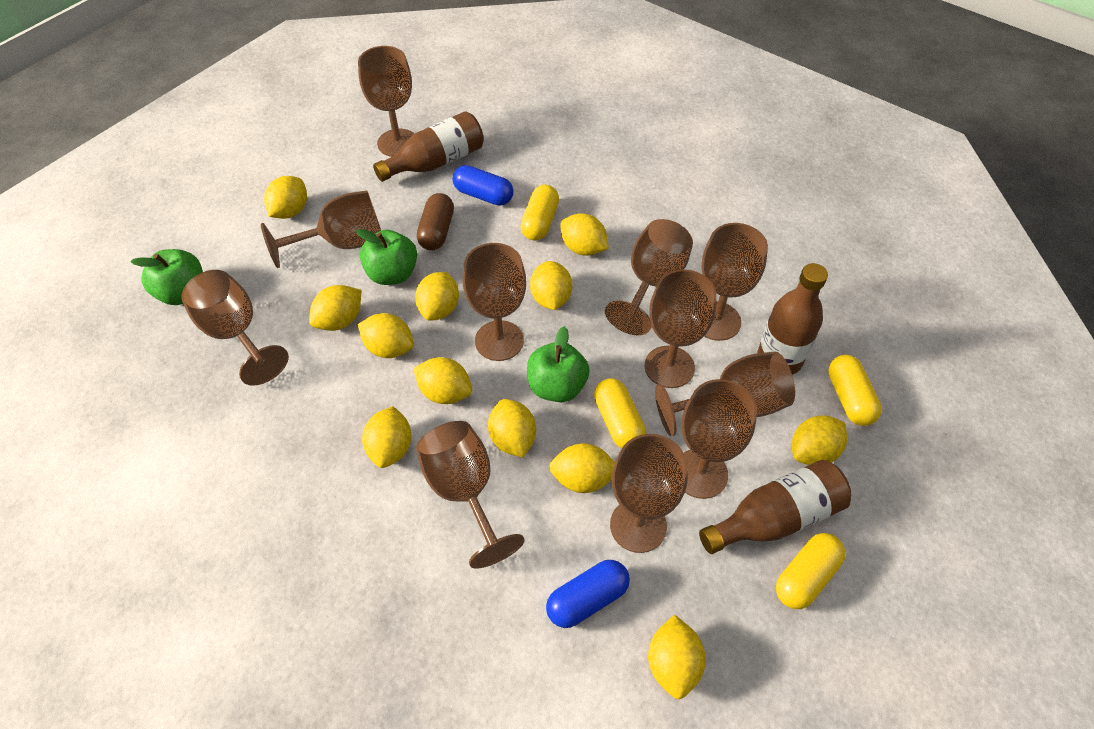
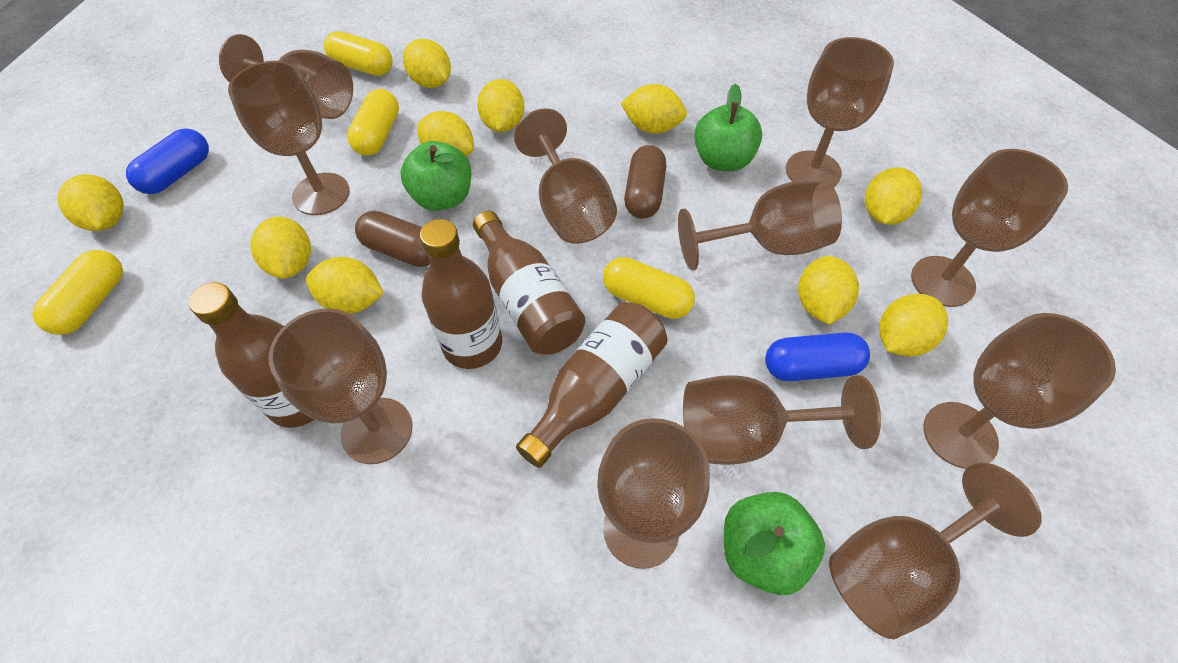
brown bottle: [373,111,484,182] [699,460,851,554] [757,263,828,375] = 3 -> [189,282,314,428] [420,219,502,369] [473,211,585,355] [516,302,668,468] = 4
brown capsule: [417,193,454,250] = 1 -> [355,211,430,267] [624,145,666,218] = 2
yellow lemon: [264,176,307,219] [309,285,361,331] [358,313,414,358] [362,406,412,468] [413,357,472,404] [415,272,459,321] [488,399,536,458] [530,261,572,310] [549,443,615,493] [560,213,609,256] [648,615,706,699] [792,415,847,465] = 12 -> [58,174,124,231] [250,217,311,279] [306,257,384,314] [403,39,451,88] [417,111,474,157] [477,79,524,132] [621,84,687,134] [798,256,859,325] [865,167,922,225] [879,294,948,357] = 10

